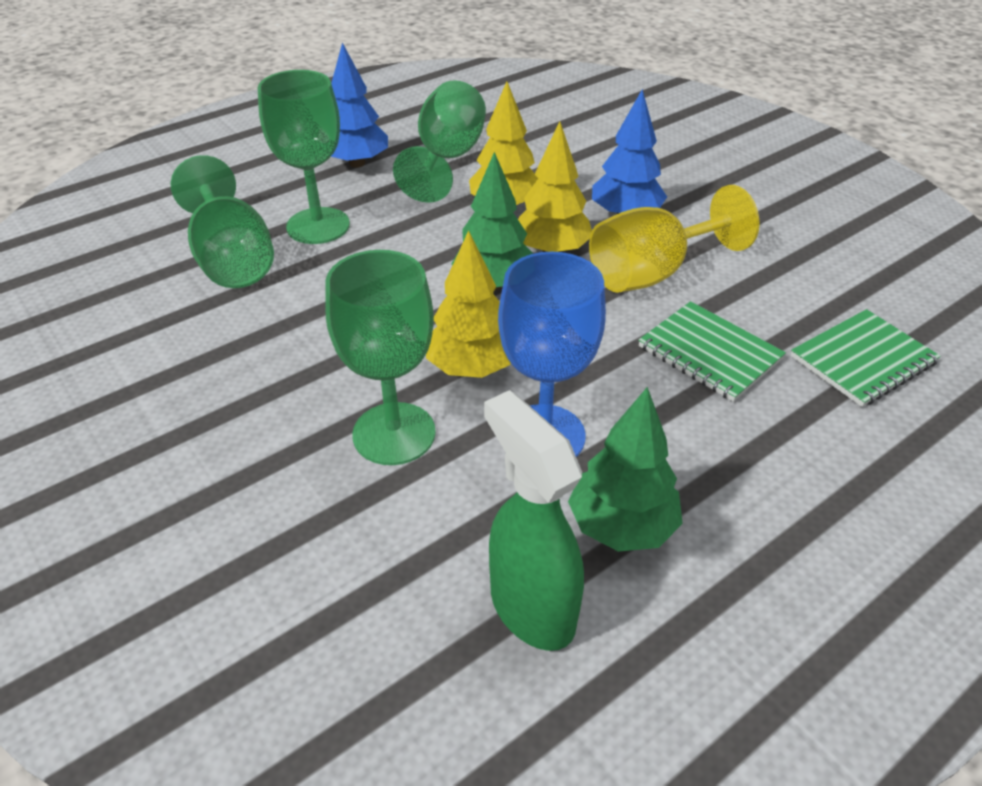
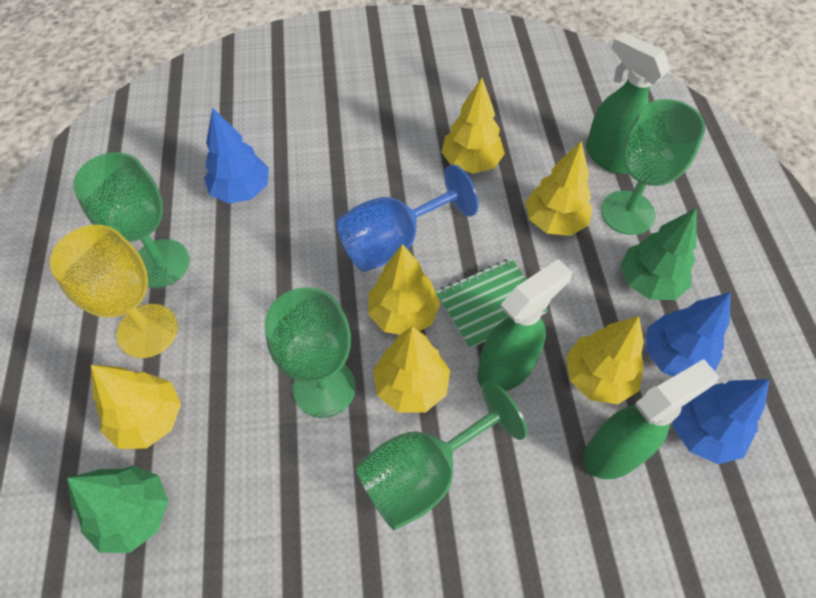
blue tree: [331,43,388,167] [592,89,667,214] = 2 -> [204,107,269,203] [646,292,731,377] [672,379,769,464] = 3
green notebook: [638,301,786,402] [791,309,941,407] = 2 -> [436,258,548,349] = 1
green spray bottle: [484,390,584,651] = 1 -> [477,259,572,391] [583,359,719,479] [586,32,670,174] = 3
yellow tree: [426,230,511,378] [469,82,538,205] [518,121,592,252] = 3 -> [91,365,181,449] [368,244,440,335] [373,326,450,413] [441,78,505,174] [526,141,593,236] [566,316,644,404] = 6

